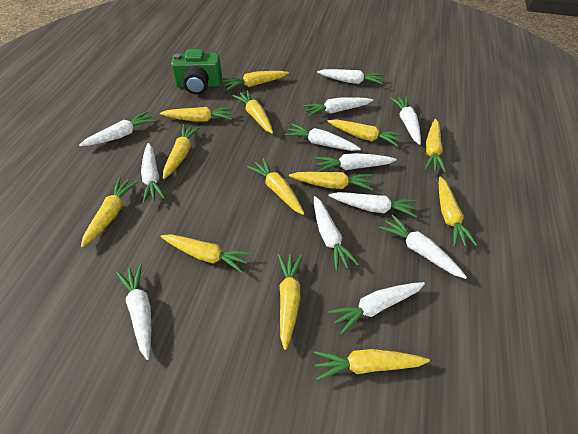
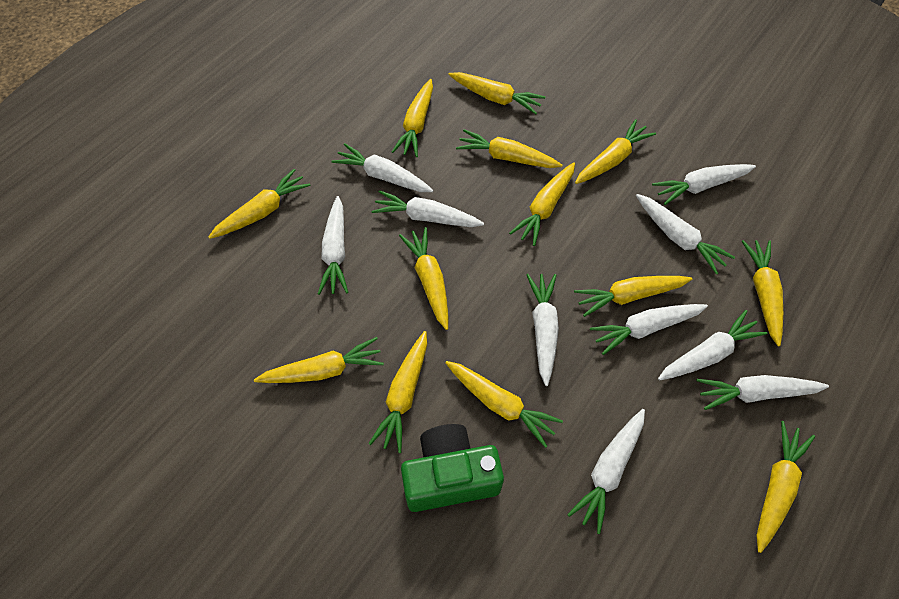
white carrot: [79,111,156,146] [116,264,151,360] [141,143,165,203] [285,123,361,151] [303,97,373,117] [314,196,359,271] [315,153,397,172] [317,69,384,85] [328,282,425,335] [329,192,417,217] [379,215,467,279] [390,96,421,145] = 12 -> [318,196,348,295] [331,143,433,192] [371,190,484,227] [526,274,559,386] [567,409,645,534] [590,304,708,355] [636,194,735,275] [652,164,756,205] [658,310,767,381] [697,375,829,410] = 10

